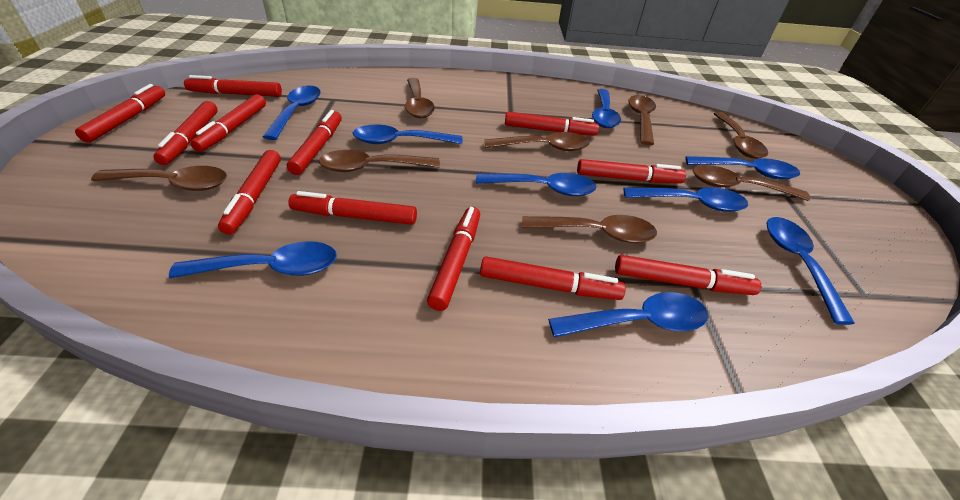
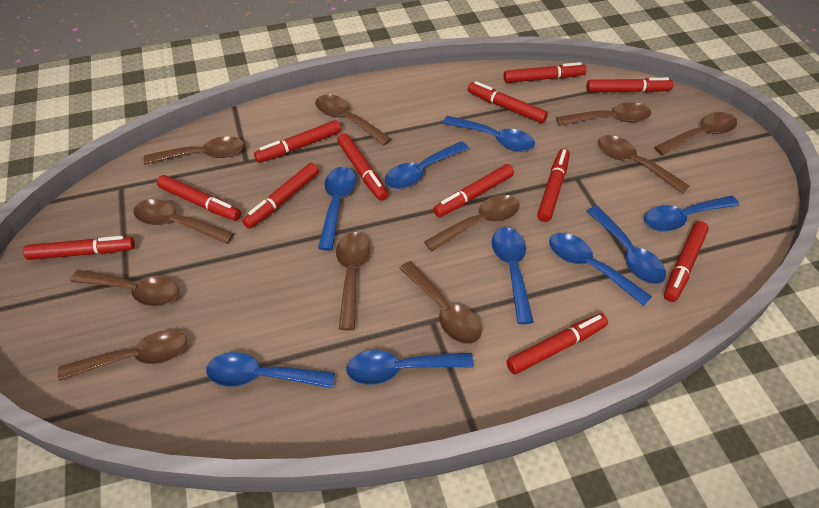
brown spoon: [91,166,227,191] [319,150,440,172] [405,78,435,118] [484,132,590,151] [522,215,657,243] [628,95,656,145] [693,165,810,201] [714,112,768,159] = 8 -> [58,330,187,381] [71,270,179,306] [134,199,234,244] [144,136,244,165] [315,94,391,146] [336,232,370,330] [399,261,482,344] [424,195,520,251] [556,102,651,126] [598,135,690,193] [654,112,737,155] = 11

